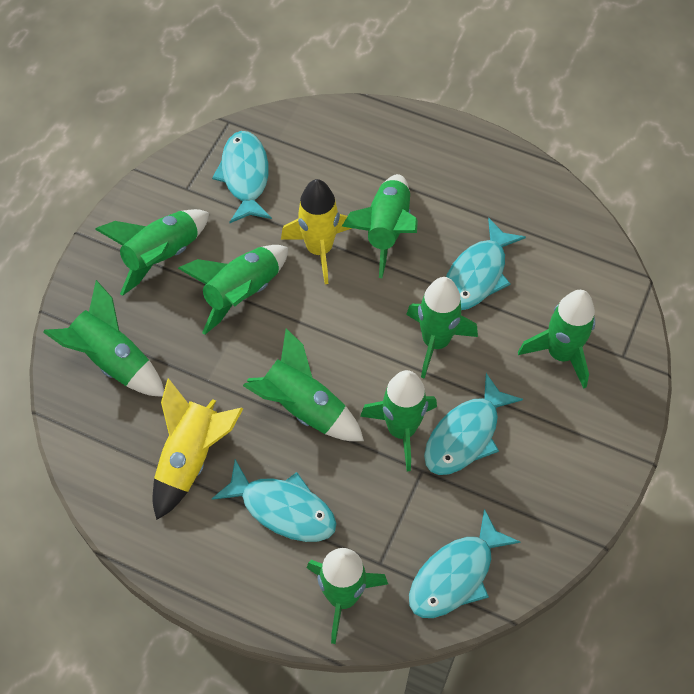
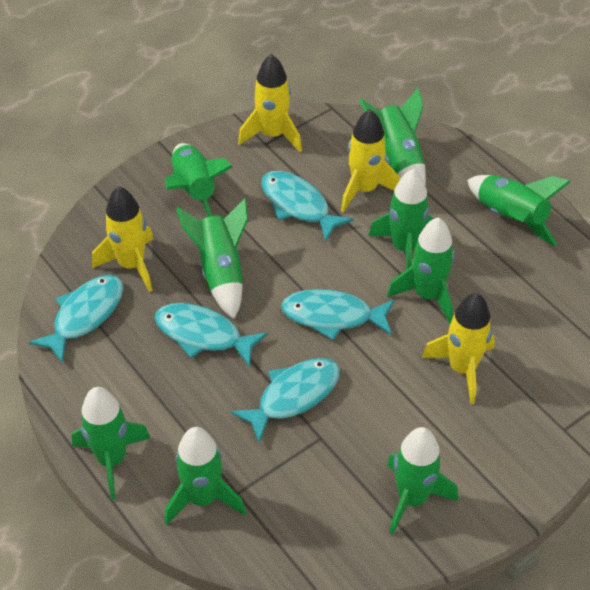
yellow rocket: [153,379,243,520] [281,179,352,284] = 2 -> [92,186,154,292] [238,54,302,152] [341,109,401,212] [422,293,495,404] = 4

